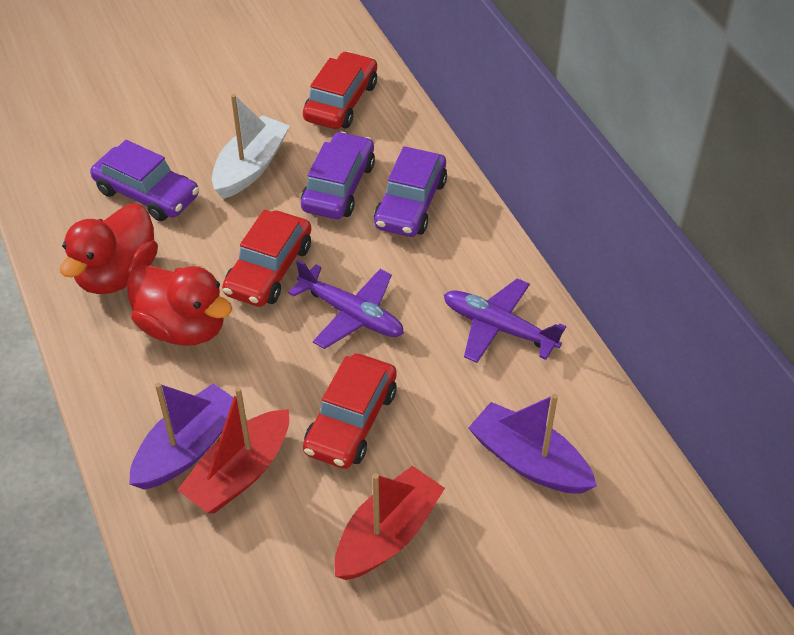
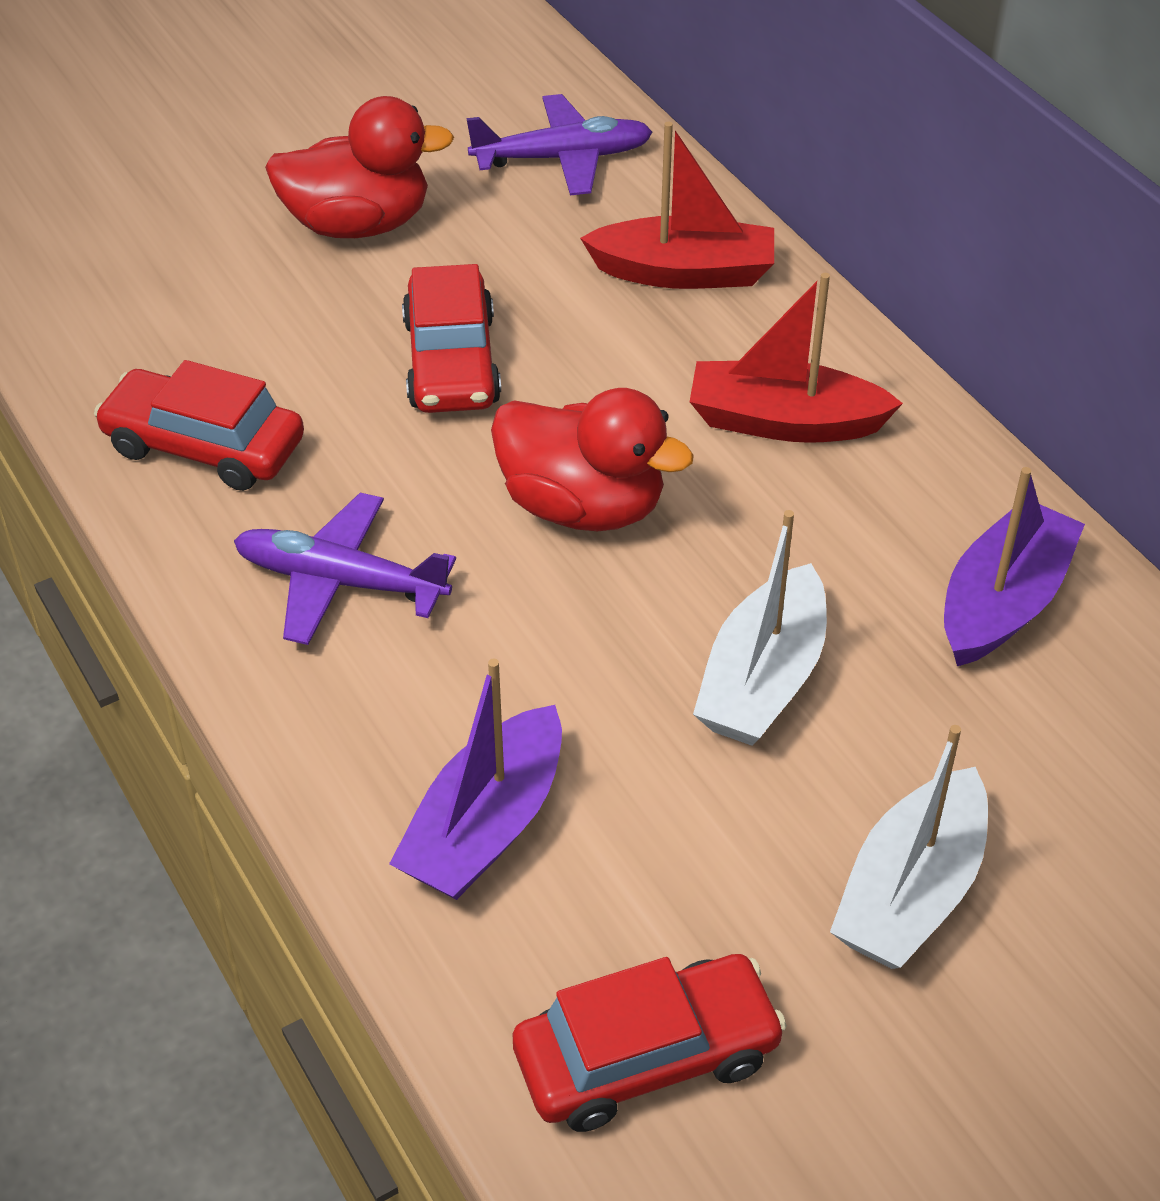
purple car: [90,140,199,221] [301,131,375,219] [374,146,447,237] = 3 -> none = 0
white boat: [212,94,290,199] = 1 -> [693,510,827,746] [830,725,988,969] = 2

